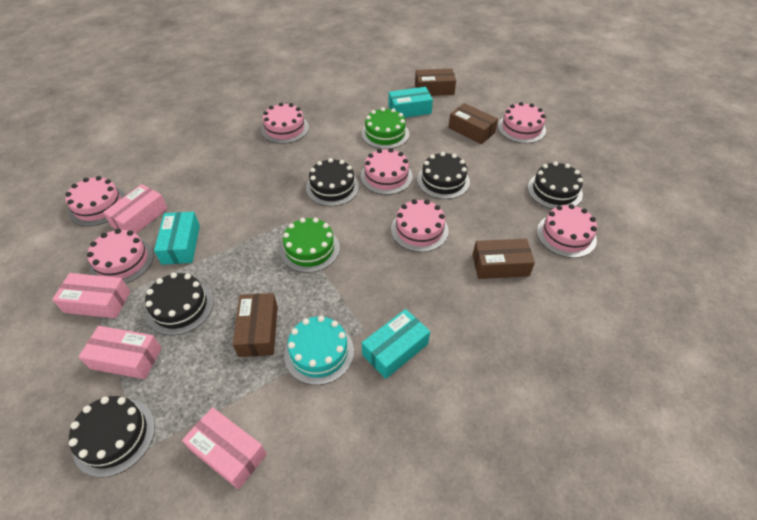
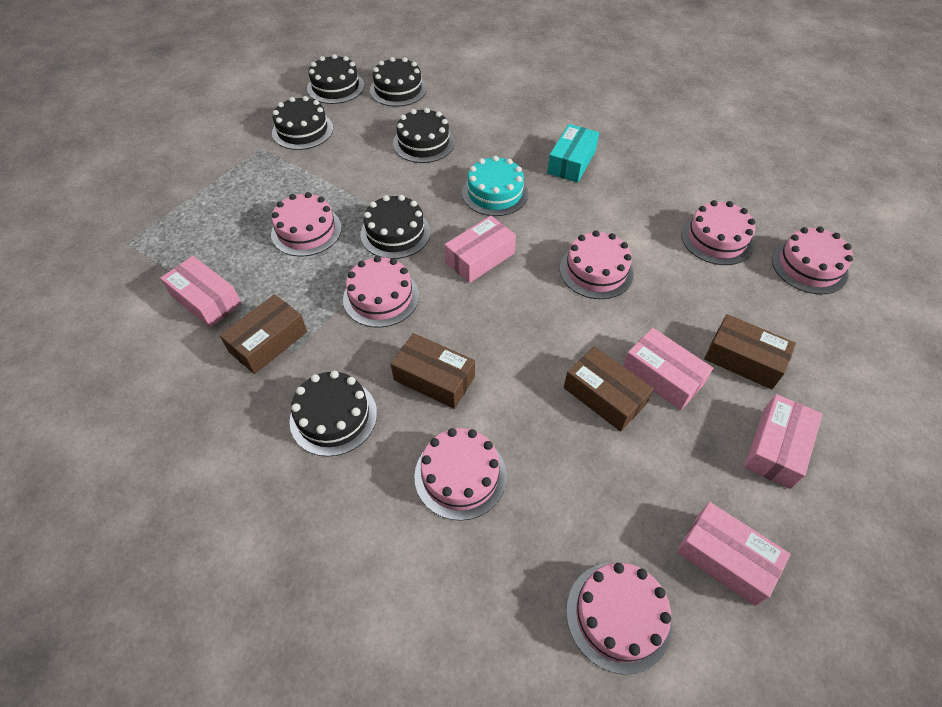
black cake: [69,396,155,477] [145,273,213,335] [306,158,359,206] [417,152,470,199] [528,161,583,209] = 5 -> [272,96,333,150] [289,371,377,456] [307,54,364,104] [360,195,431,259] [370,57,427,107] [393,108,455,163] = 6
green cake: [280,218,340,273] [361,107,409,149] = 2 -> none = 0
pink box: [52,273,130,318] [79,326,162,379] [103,184,168,234] [182,407,267,489] = 4 -> [160,256,242,328] [444,216,516,283] [623,328,713,410] [677,502,791,606] [744,394,822,489] = 5
turquoise box: [154,211,200,265] [362,309,430,379] [388,87,433,118] = 3 -> [547,124,599,183] = 1

